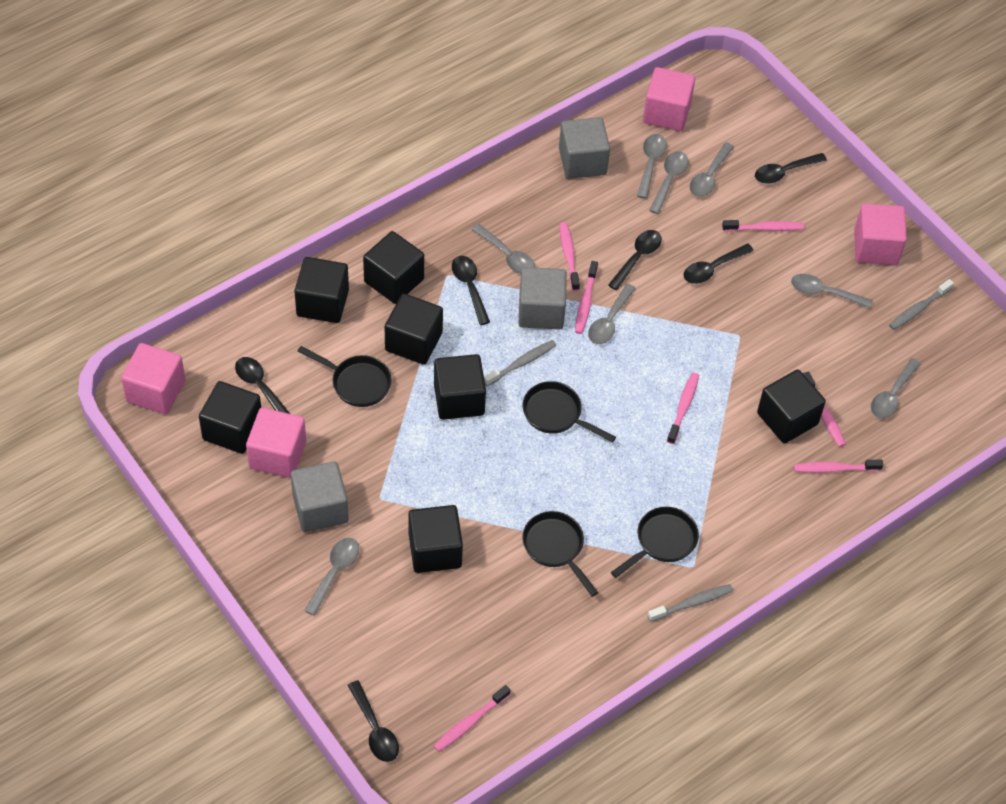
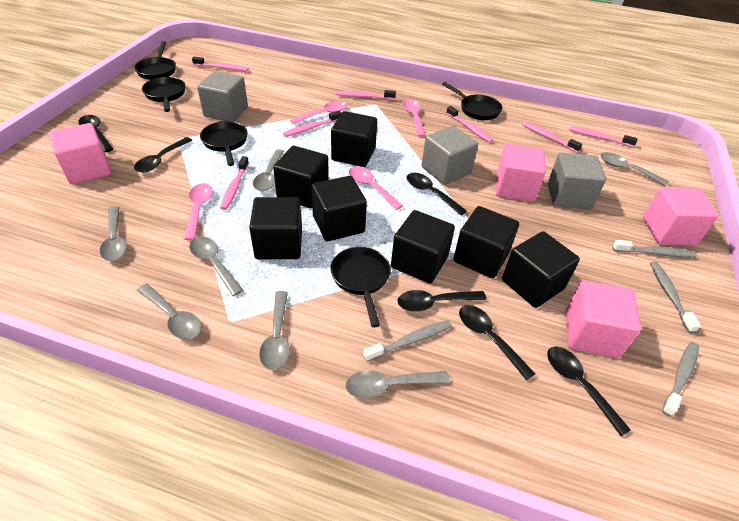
black pan: [297,346,392,407] [522,511,598,597] [523,381,616,443] [611,507,699,578] = 4 -> [134,41,176,80] [142,77,185,112] [200,121,248,166] [331,247,391,327] [442,82,502,120] = 5
grey spoon: [304,538,359,616] [471,224,535,274] [588,284,636,344] [637,134,667,199] [649,151,689,214] [689,142,734,197] [791,274,873,308] [871,358,921,418] = 8 -> [100,207,127,261] [137,284,202,340] [189,237,243,296] [253,149,284,191] [259,291,290,370] [346,370,450,399] [600,152,669,186] = 7
grey toothbrush: [484,340,556,386] [647,584,733,622] [889,279,954,330] = 3 -> [363,320,452,362] [612,240,697,258] [650,261,701,333] [662,342,699,417] = 4
pink spoon: none = 0 -> [184,183,213,240] [290,101,347,125] [349,166,403,210] [403,99,426,137] = 4

